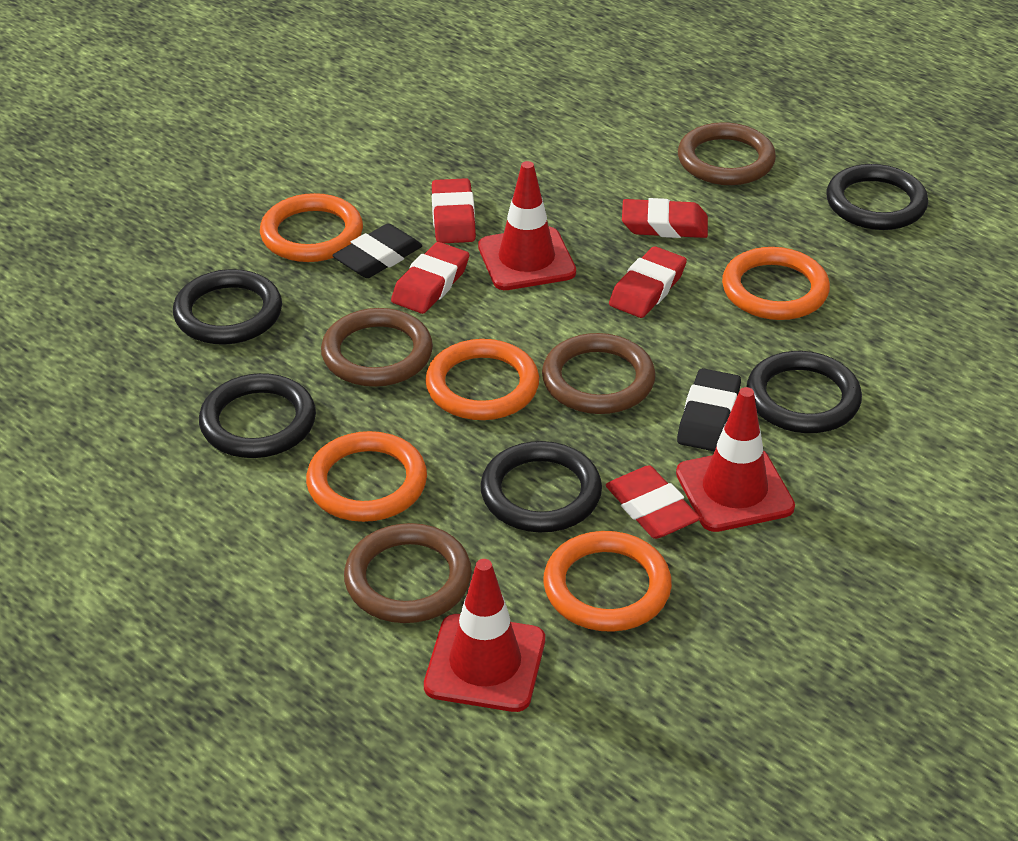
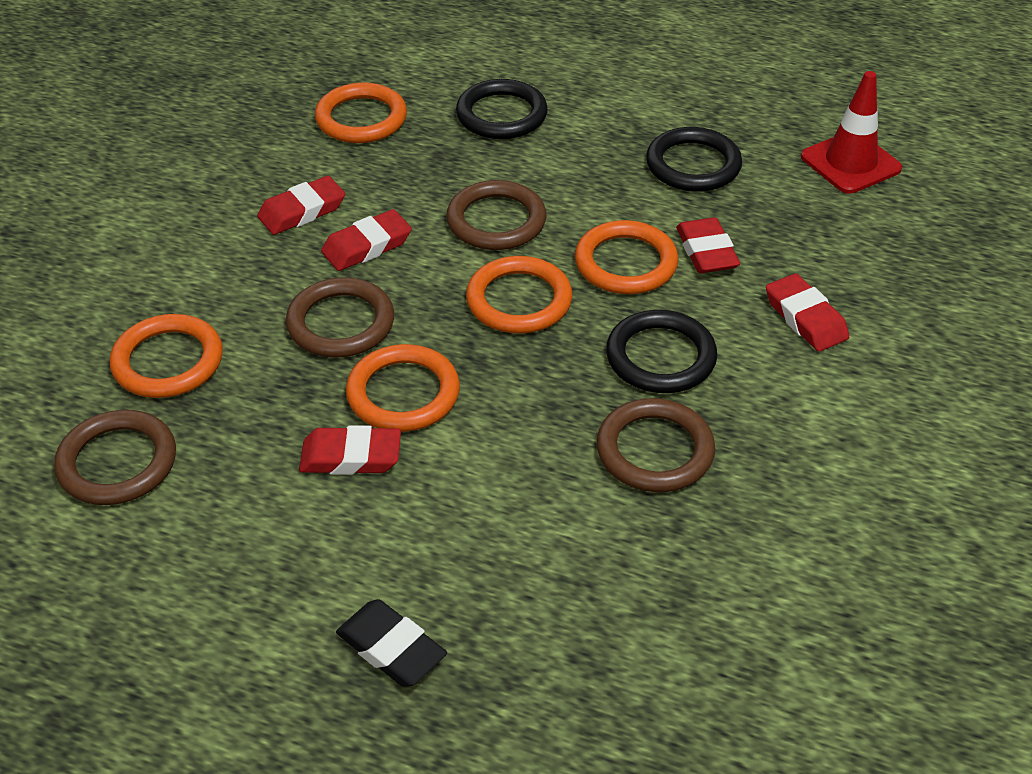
black eraser: [333,224,422,278] [677,368,741,451] = 2 -> [336,599,447,687] = 1
black ring: [173,269,282,345] [199,373,316,458] [480,441,602,532] [747,351,862,433] [826,164,928,230] = 5 -> [456,79,548,139] [606,310,717,393] [646,127,742,192] = 3
red traffic cone: [424,559,545,712] [478,161,576,290] [676,387,795,532] = 3 -> [801,71,902,194] = 1

